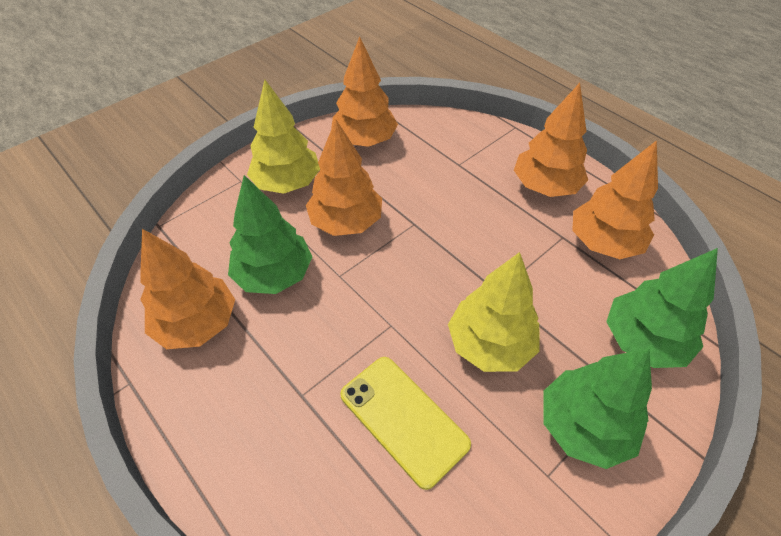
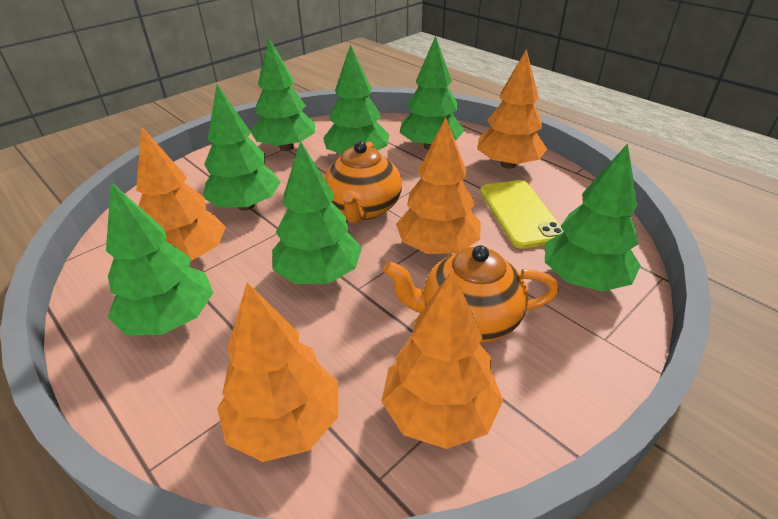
green tree: [228,175,312,294] [543,349,652,469] [606,248,718,368] = 3 -> [106,182,214,335] [203,84,281,210] [251,38,315,151] [272,141,362,284] [323,44,389,154] [400,36,465,150] [545,143,641,292] = 7
orange teapot: none = 0 -> [324,141,402,223] [383,245,559,343] = 2
yellow tree: [247,80,320,194] [448,252,540,372] = 2 -> none = 0

